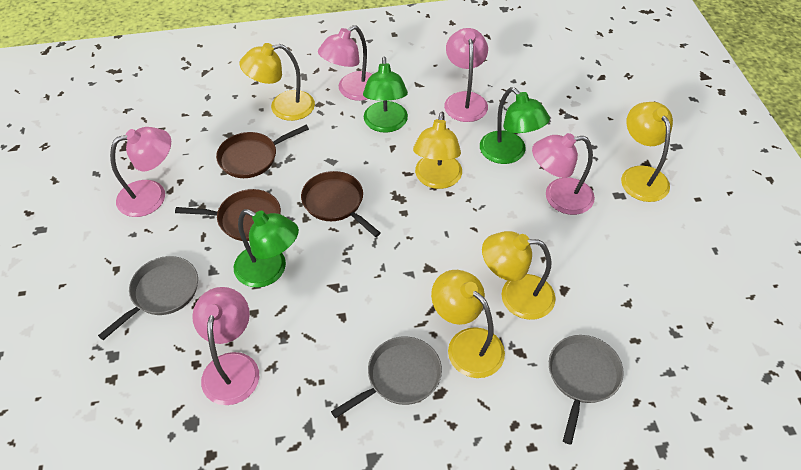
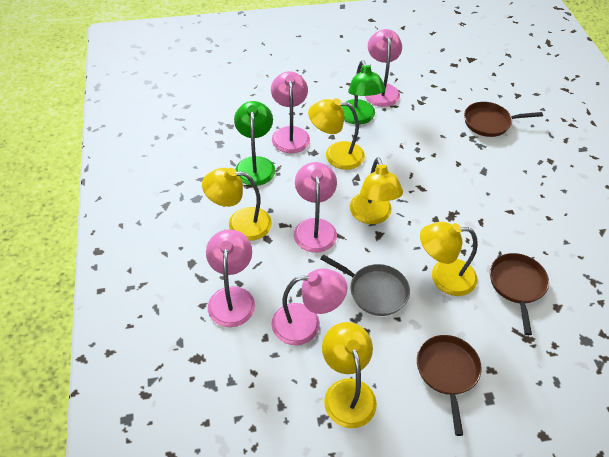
green lamp: [234,209,299,288] [363,57,408,133] [480,87,550,164] = 3 -> [234,101,275,186] [341,60,386,124] = 2
grey pan: [98,256,198,340] [331,337,442,418] [549,335,624,445] = 3 -> [320,254,410,316] = 1

